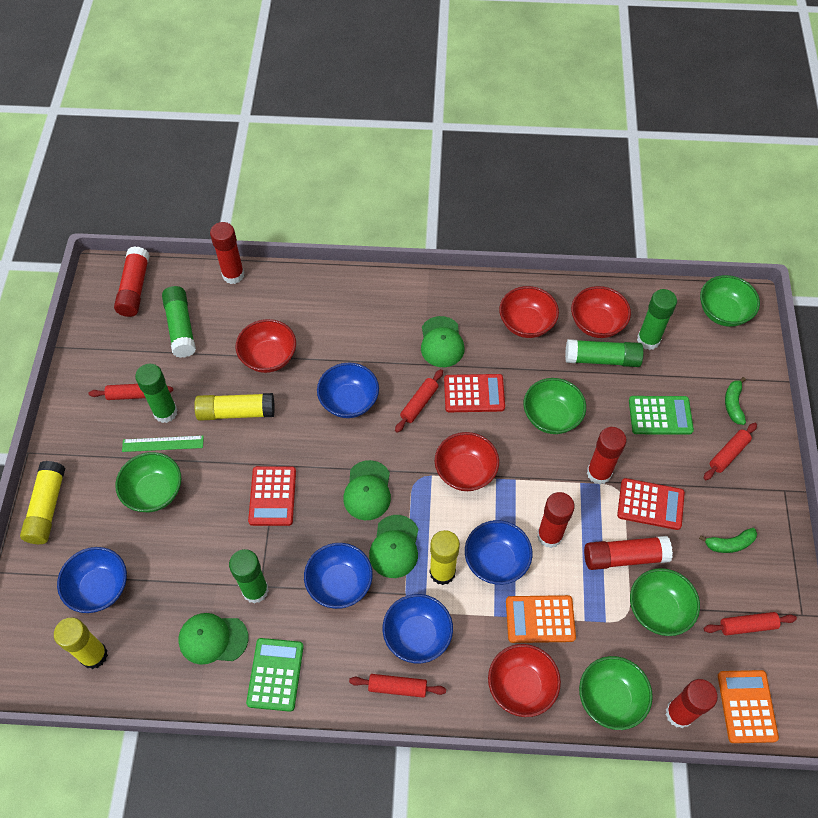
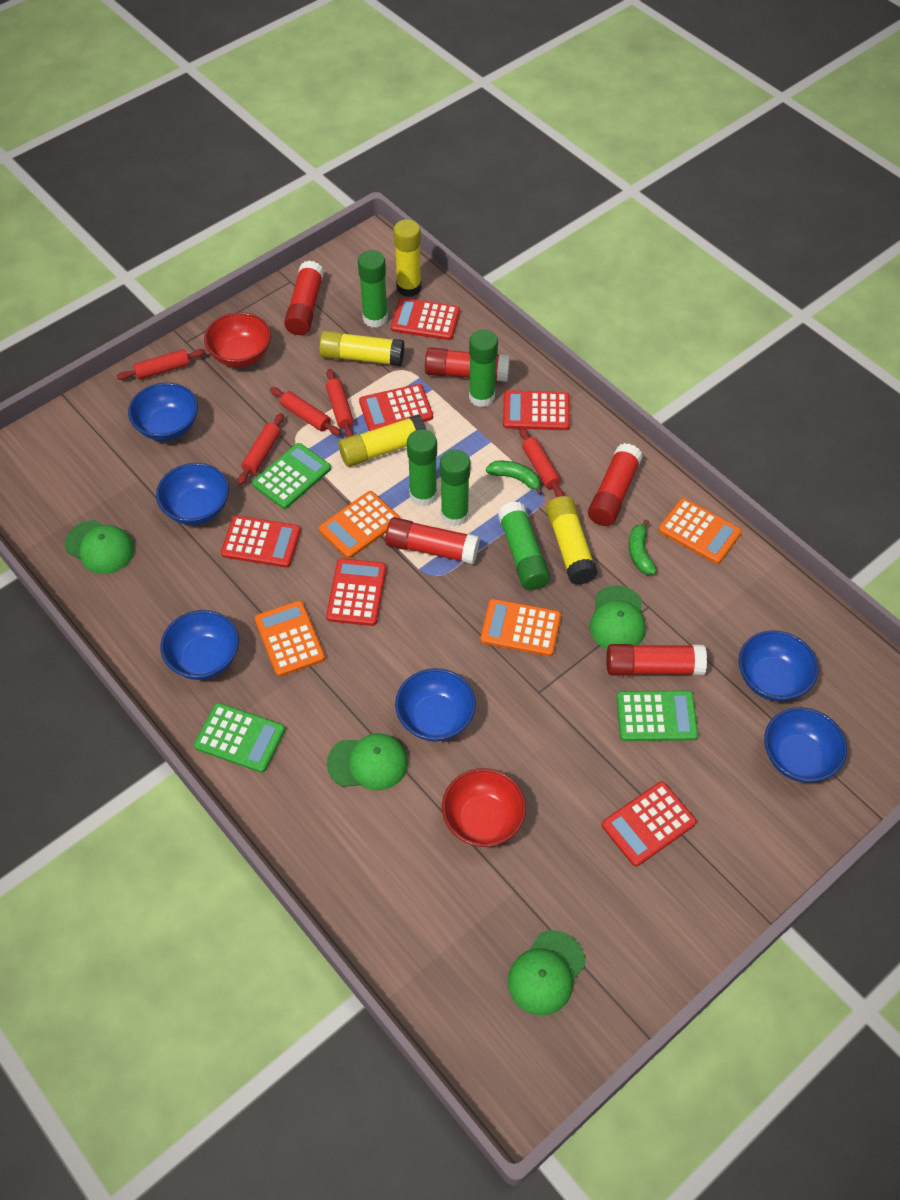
blue bowl: [57,547,127,613] [304,543,373,609] [317,363,379,418] [383,594,453,663] [465,520,533,585] = 5 -> [128,383,198,441] [156,463,229,525] [160,610,239,680] [395,668,476,742] [739,630,818,701] [764,707,847,783] = 6
green bowl: [115,452,181,512] [524,378,586,434] [579,656,653,730] [630,568,700,636] [700,275,760,327] = 5 -> none = 0
green calculator: [246,638,304,712] [629,396,694,435] = 2 -> [194,703,285,773] [252,443,331,509] [616,690,698,741] = 3
green ruler: [122,436,204,452] = 1 -> none = 0
orange calculator: [506,595,576,643] [718,670,779,743] = 2 -> [255,600,325,677] [319,491,400,559] [480,599,561,656] [658,498,742,564] = 4
red bowl: [236,319,296,373] [435,432,499,491] [488,644,561,717] [499,286,559,338] [571,286,631,338] = 5 -> [204,312,271,367] [442,768,526,847] = 2
red calculator: [248,466,296,526] [444,374,505,412] [617,478,685,530] = 3 -> [221,516,301,568] [326,558,386,626] [359,384,433,431] [391,298,460,340] [503,390,570,430] [602,781,697,866] = 6
red glue stick: [114,246,150,317] [210,222,244,284] [537,492,575,548] [584,536,673,570] [587,427,627,485] [666,679,718,728] = 6 -> [284,261,324,335] [385,517,480,564] [425,347,510,382] [588,443,643,526] [606,644,707,676] = 5

